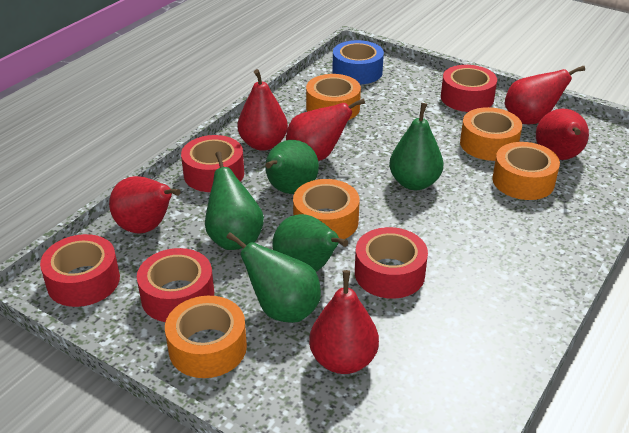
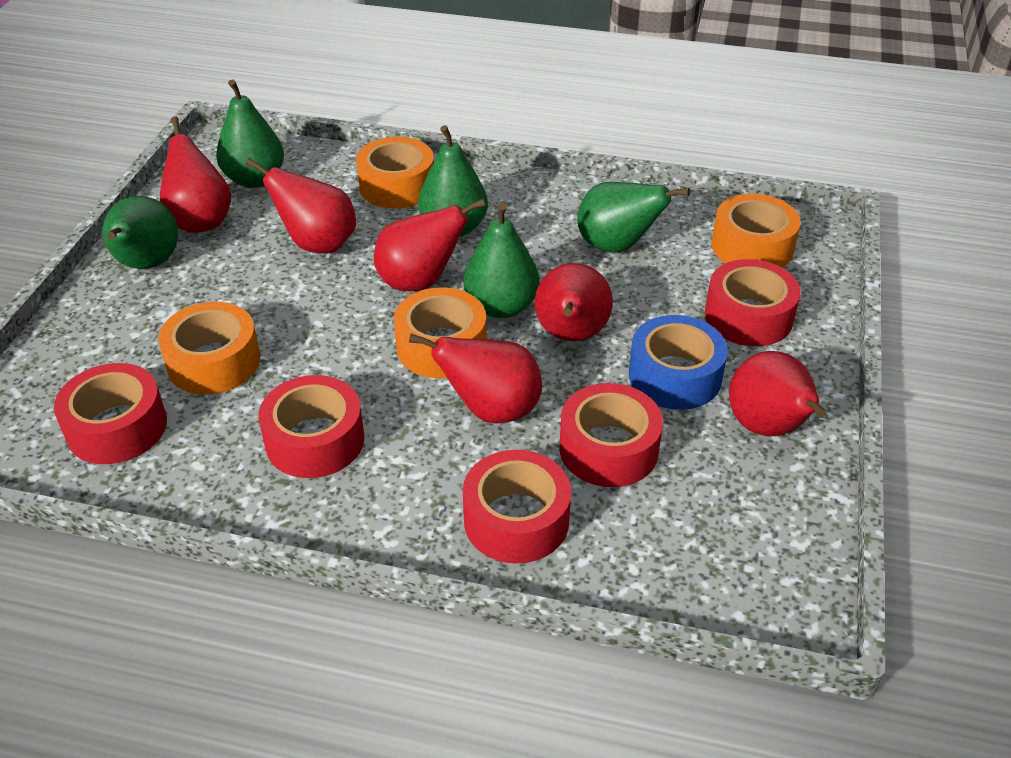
orange tape: [165,296,247,378] [293,179,360,239] [306,74,361,120] [460,107,522,161] [492,142,560,200] = 5 -> [158,302,260,395] [356,137,434,209] [394,287,487,379] [712,194,801,267] = 4

